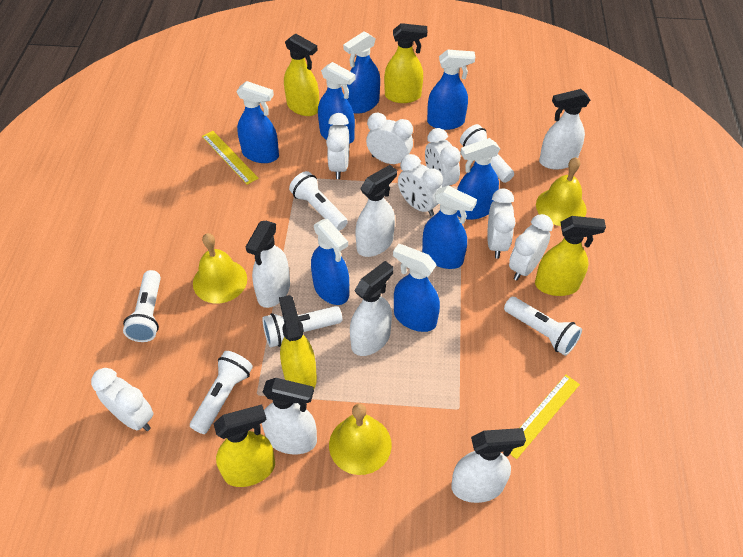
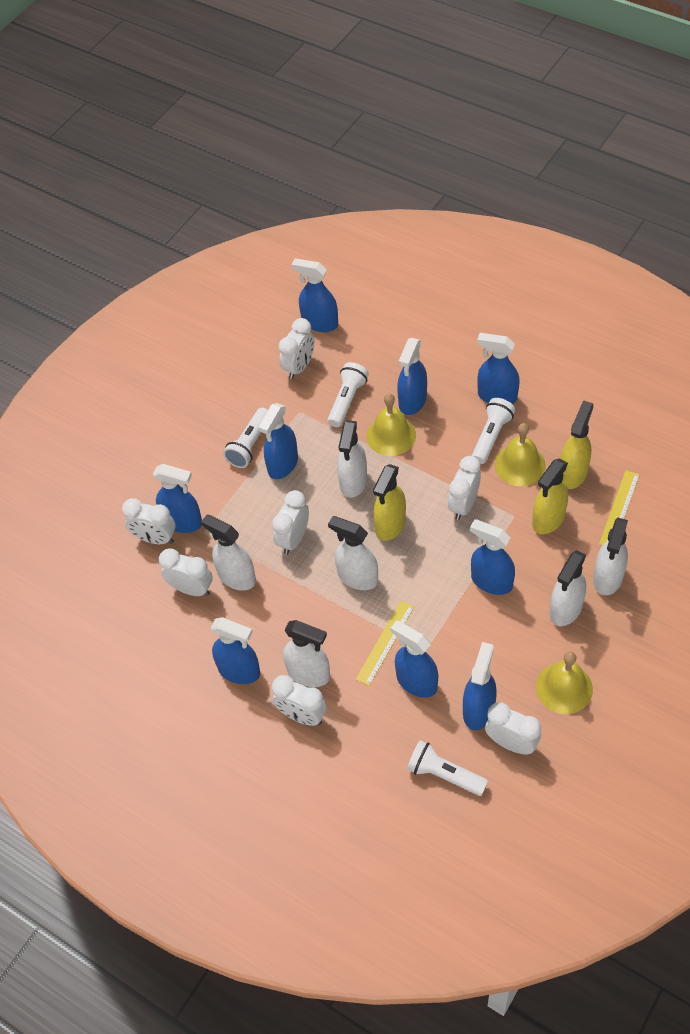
blue spray bottle: [236,81,279,163] [311,219,349,305] [318,62,356,144] [343,31,380,114] [393,244,440,332] [422,186,477,269] [427,49,475,130] [457,138,500,220] = 8 -> [153,464,202,533] [211,617,260,684] [258,403,298,479] [291,258,338,332] [390,620,438,698] [397,338,427,415] [463,642,497,730] [470,519,515,595] [477,333,520,404] = 9
white flashlight: [123,270,161,342] [190,351,253,434] [262,306,342,348] [289,171,348,231] [460,124,514,183] [504,297,582,356] = 6 -> [223,408,268,468] [327,362,369,427] [407,740,488,796] [472,398,515,464] = 4
yellow spray bottle: [213,405,275,487] [279,295,317,388] [284,33,319,116] [384,23,427,103] [535,216,606,296] = 5 -> [373,464,406,541] [532,458,568,534] [560,400,593,489] = 3

